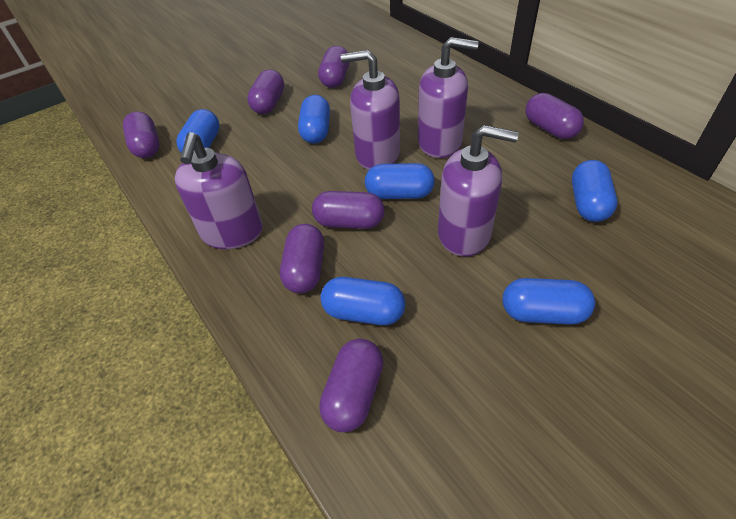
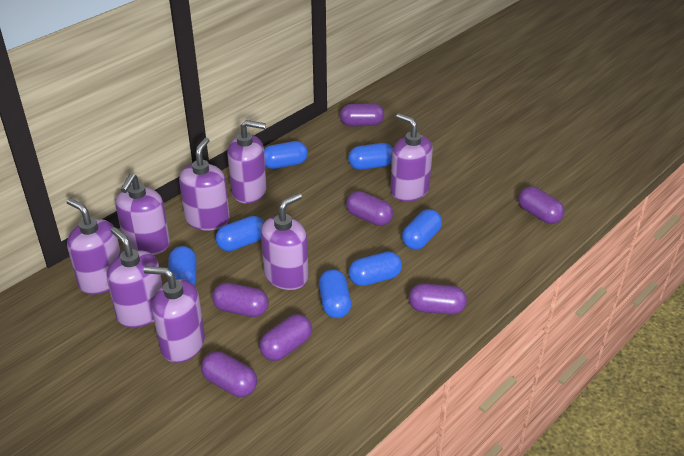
blue capsule: [176,109,220,153] [298,95,330,144] [320,277,405,325] [365,163,435,199] [503,278,595,325] [572,160,617,222] = 6 -> [168,246,196,285] [216,216,264,251] [264,141,308,169] [319,269,351,318] [348,143,393,170] [348,251,402,286] [402,209,442,250] = 7
purple soap dispenser: [175,132,263,249] [341,50,400,170] [418,37,479,158] [438,125,519,256] = 4 -> [67,198,121,295] [107,227,163,328] [115,173,170,255] [144,266,205,363] [179,137,230,231] [227,120,267,204] [261,193,309,290] [390,113,433,202] = 8

